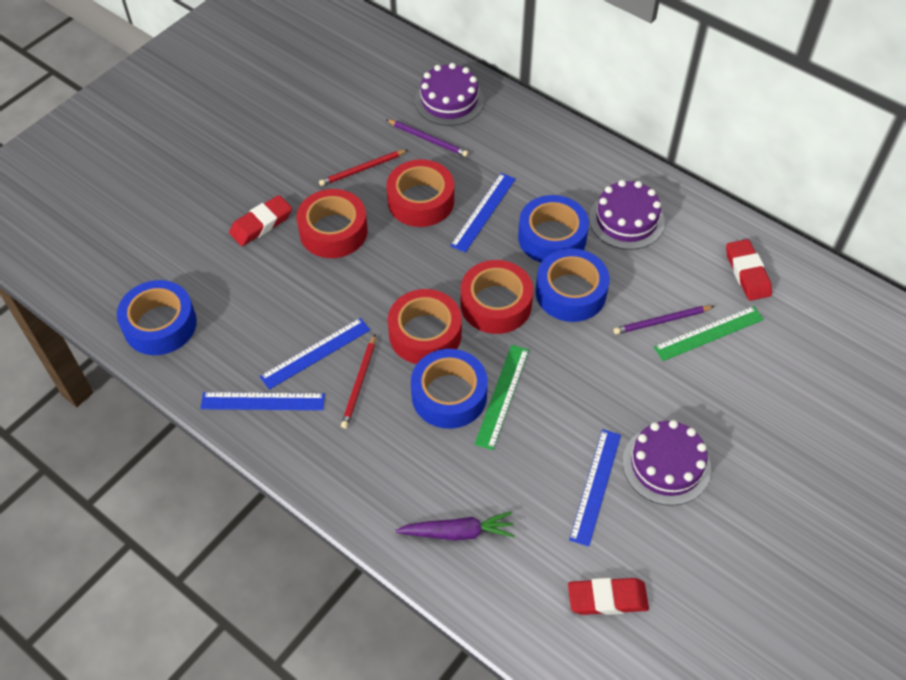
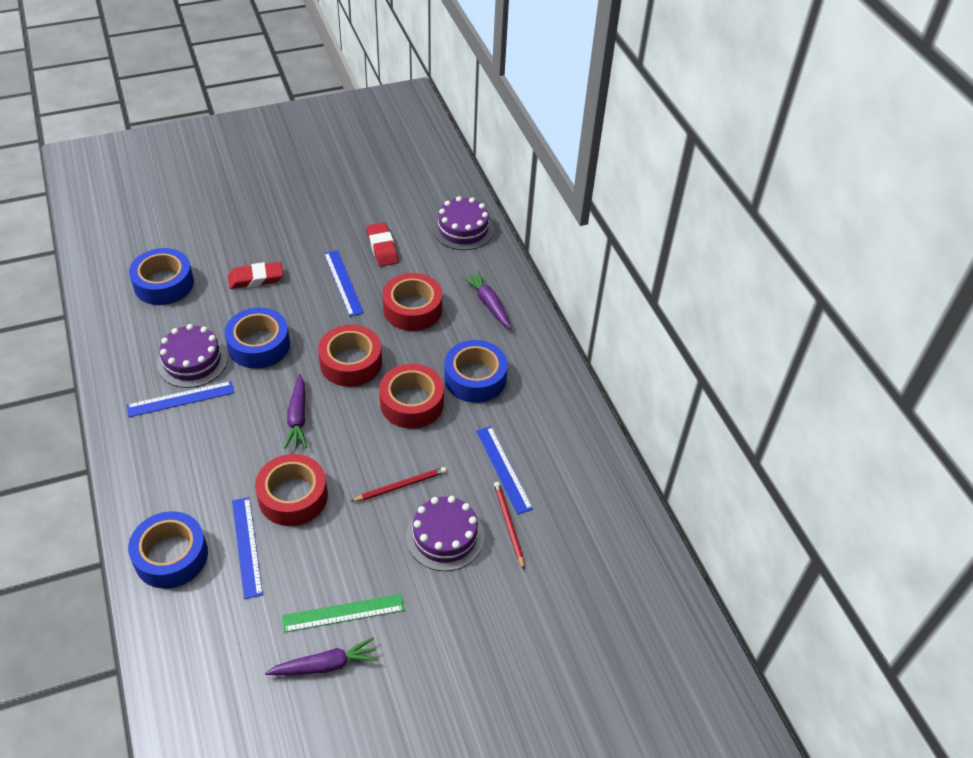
green ruler: [475,345,529,450] [654,306,764,361] = 2 -> [282,594,404,633] = 1
purple carrot: [395,511,515,540] = 1 -> [265,637,379,675] [284,374,307,449] [462,271,512,329] = 3
purple pencil: [386,119,469,157] [613,306,715,335] = 2 -> none = 0
red eraser: [229,195,292,246] [568,578,649,615] [726,239,772,301] = 3 -> [228,262,283,289] [367,222,399,267] = 2

